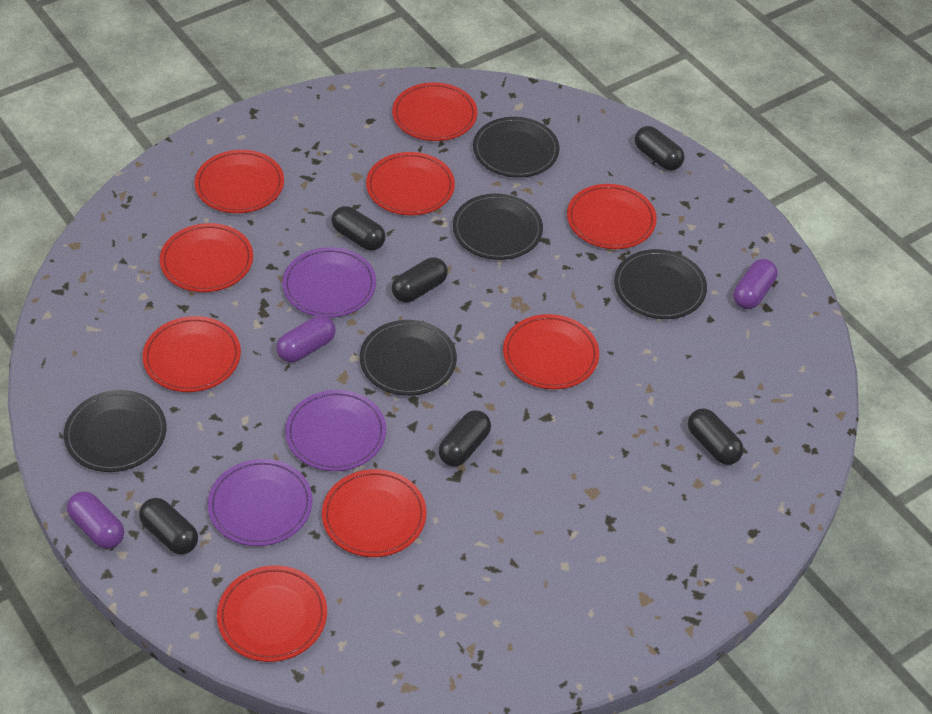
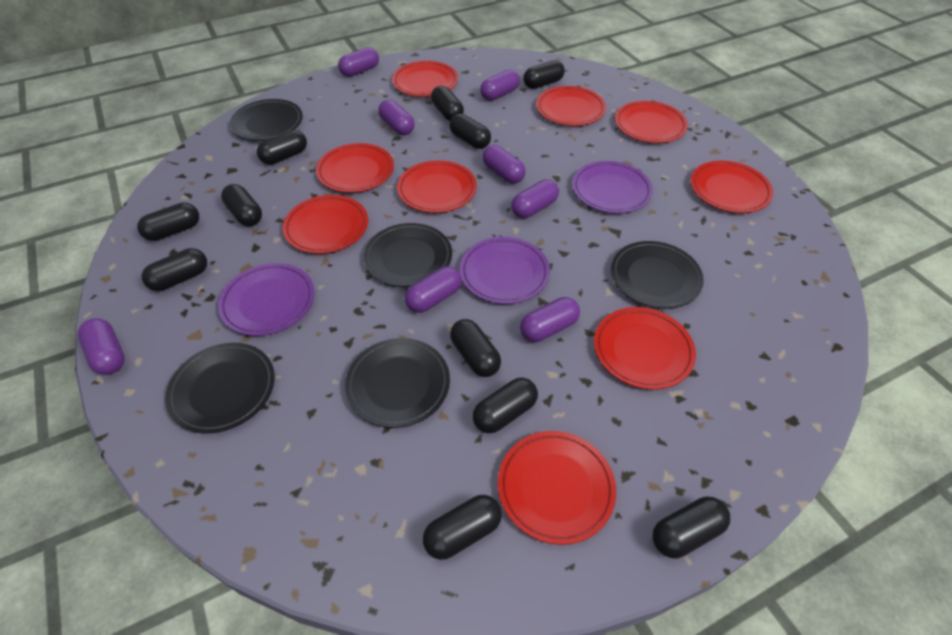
black capsule: [139,498,198,555] [331,206,386,250] [392,257,448,303] [439,410,491,467] [635,126,684,171] [688,408,743,465] = 6 -> [137,202,199,241] [142,248,207,291] [221,184,262,226] [257,130,307,165] [423,495,502,560] [431,86,464,121] [449,114,491,149] [450,319,501,377] [472,377,538,434] [523,60,565,89] [652,496,730,558] = 11
purple capsule: [67,491,124,549] [276,315,336,362] [734,259,777,309] = 3 -> [78,318,125,375] [338,47,379,77] [378,99,415,135] [405,266,462,313] [480,69,520,101] [482,145,526,184] [511,179,559,218] [520,297,580,342] = 8

